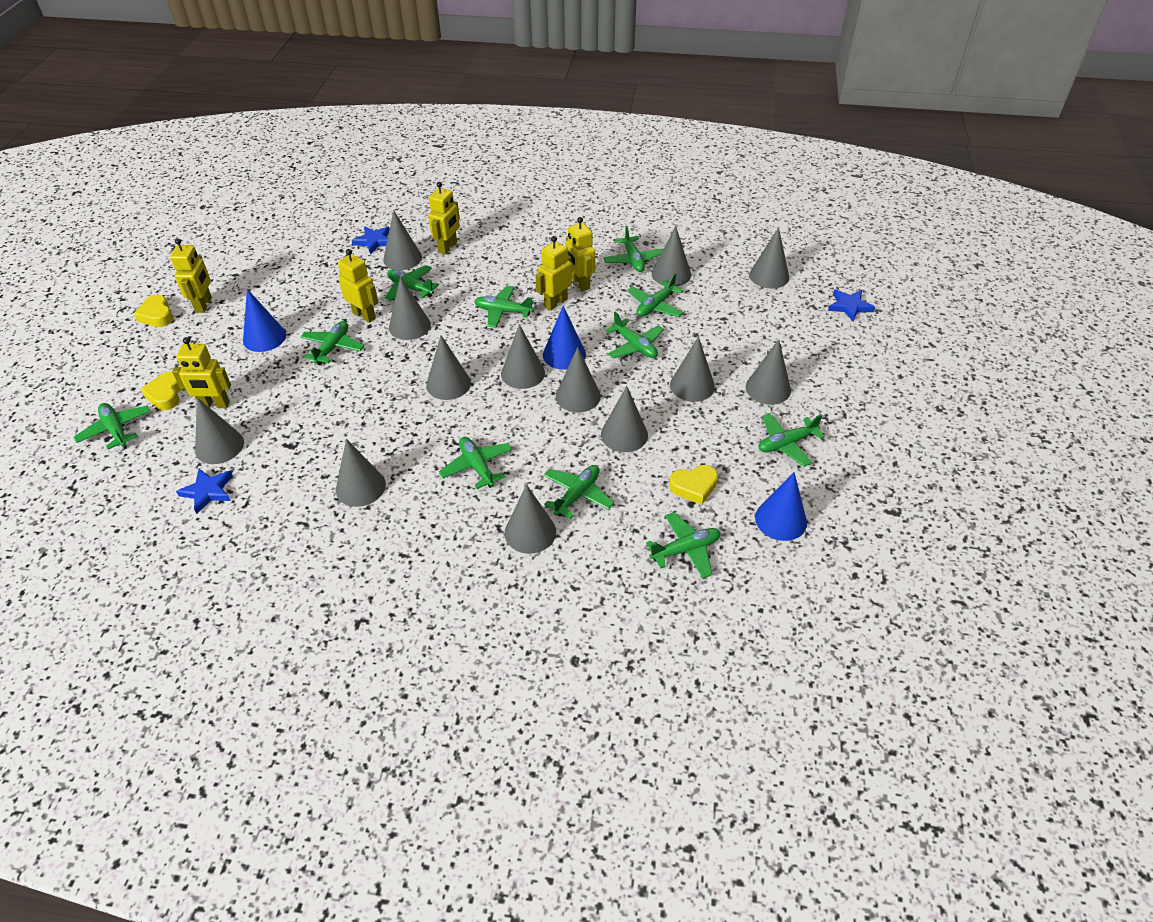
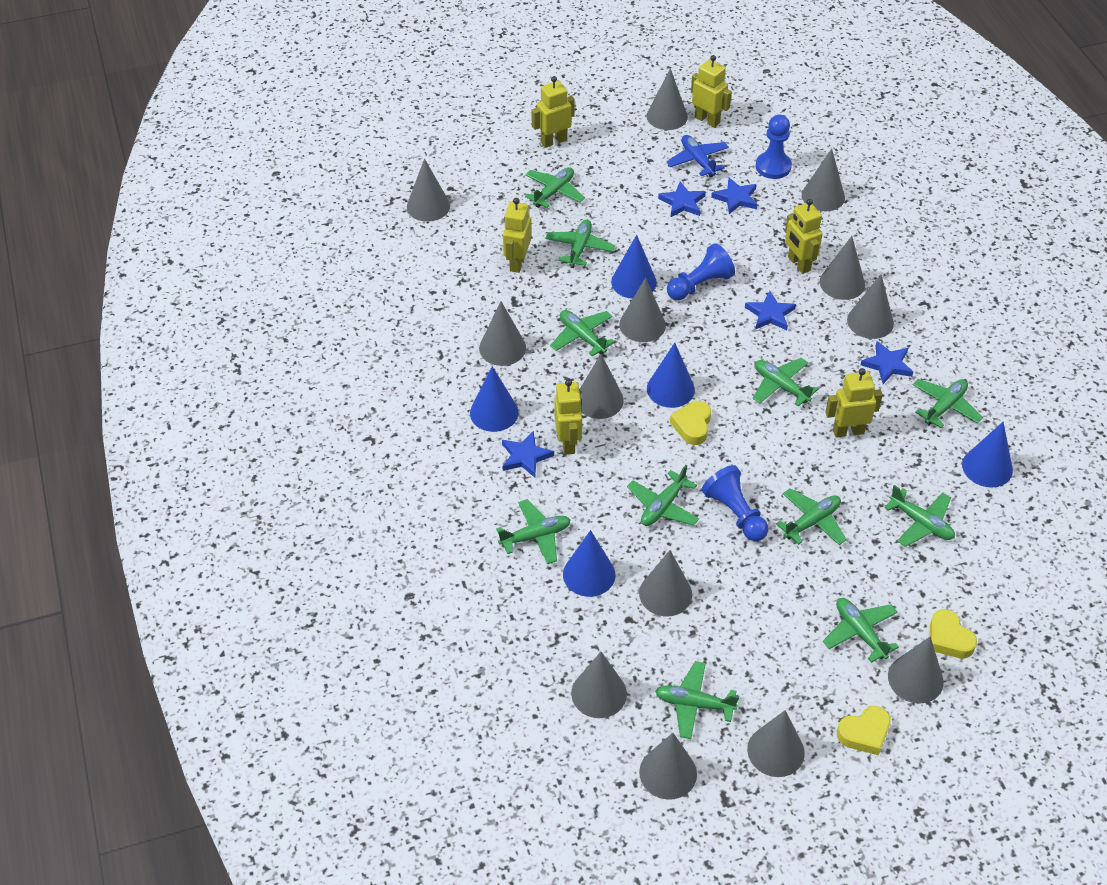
blue cone: [243,289,286,352] [543,306,586,370] [755,472,807,541] = 3 -> [470,366,519,432] [563,530,616,597] [611,235,657,299] [647,343,695,408] [962,422,1013,488] = 5
blue pawn: none = 0 -> [667,243,735,300] [702,465,768,541] [756,115,792,179] = 3
blue plane: none = 0 -> [666,135,729,177] = 1
blue star: [176,469,233,514] [352,226,390,255] [828,289,875,321] = 3 -> [502,431,554,478] [658,181,706,218] [711,178,758,214] [745,291,796,330] [861,341,913,384] = 5

